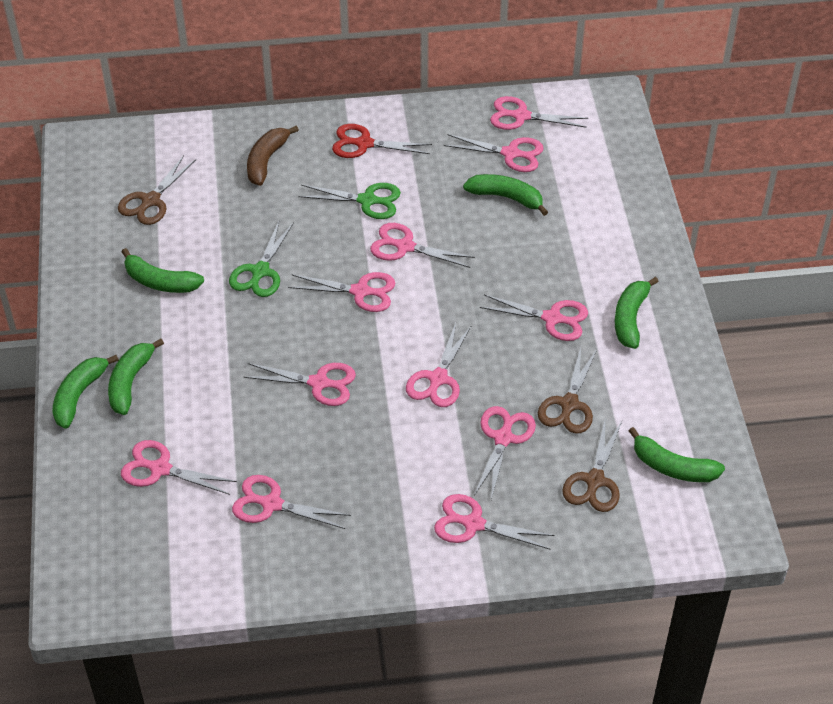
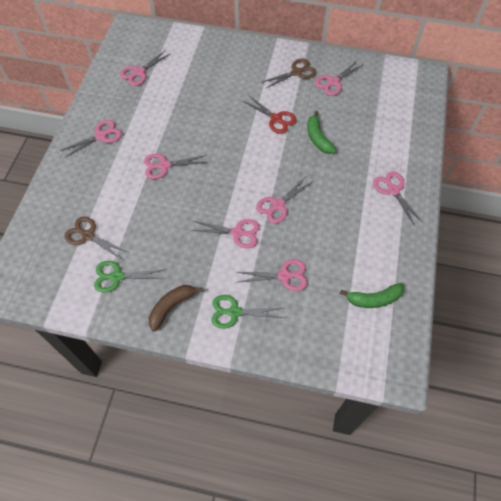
brown scissors: [118,155,196,225] [538,348,597,434] [562,421,622,512] = 3 -> [64,217,128,260] [263,59,317,89] = 2
green banana: [52,355,119,429] [108,339,164,415] [122,248,204,293] [463,174,548,216] [615,277,659,349] [629,427,725,482] = 6 -> [307,111,337,154] [340,283,404,308] = 2
pink scissors: [121,440,237,495] [232,475,351,529] [244,363,356,406] [288,272,395,312] [370,223,475,268] [406,323,472,407] [434,494,555,549] [444,134,544,172] [474,406,536,500] [480,295,588,341] [490,96,588,130] = 11 -> [60,120,122,158] [120,50,170,86] [144,154,207,179] [191,219,260,248] [237,259,307,291] [256,177,312,223] [315,61,364,96] [373,171,423,226] = 8

